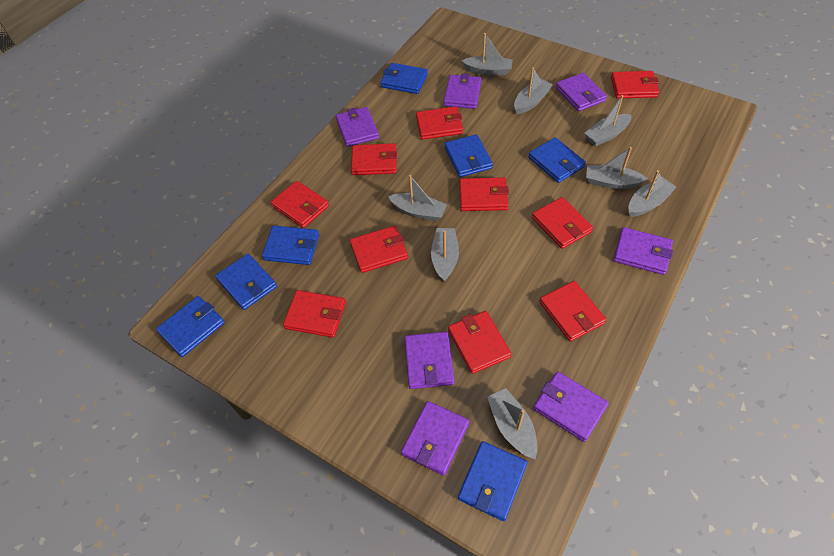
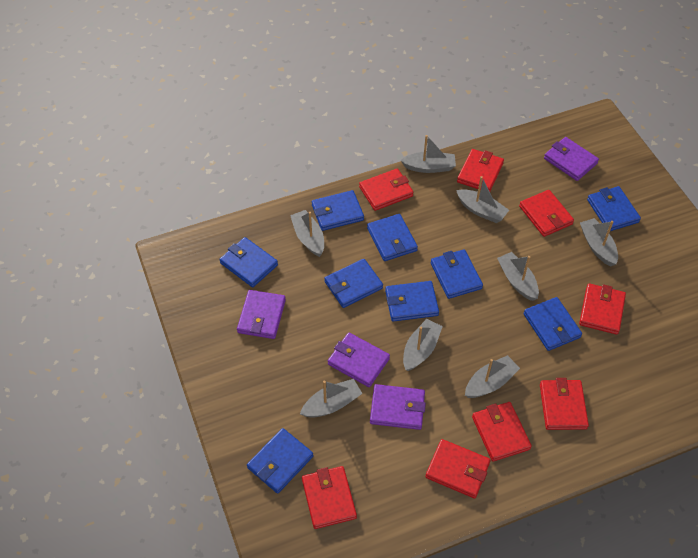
blue wallet: [156,296,225,357] [215,254,277,310] [262,226,319,265] [380,63,428,94] [445,134,493,177] [458,441,527,521] [528,137,586,183] = 7 -> [219,237,278,287] [247,428,313,494] [311,190,364,231] [324,259,383,308] [367,214,418,261] [385,281,439,322] [431,249,483,299] [523,297,582,351] [587,186,641,231] = 9
purple wallet: [336,107,379,147] [401,401,469,476] [405,332,454,389] [444,73,481,109] [533,372,609,442] [556,73,607,111] [613,227,673,275] = 7 -> [237,290,286,339] [328,332,390,387] [370,384,426,430] [544,137,599,181] = 4
red wallet: [271,181,329,228] [283,290,346,338] [350,226,408,273] [351,143,397,175] [416,106,463,140] [448,311,511,374] [459,177,509,211] [532,197,593,249] [539,281,606,342] [611,71,660,99] = 10 -> [302,466,357,529] [359,169,414,211] [425,439,491,499] [457,149,504,191] [472,402,532,462] [519,190,574,237] [540,378,589,430] [579,283,626,335] = 8

